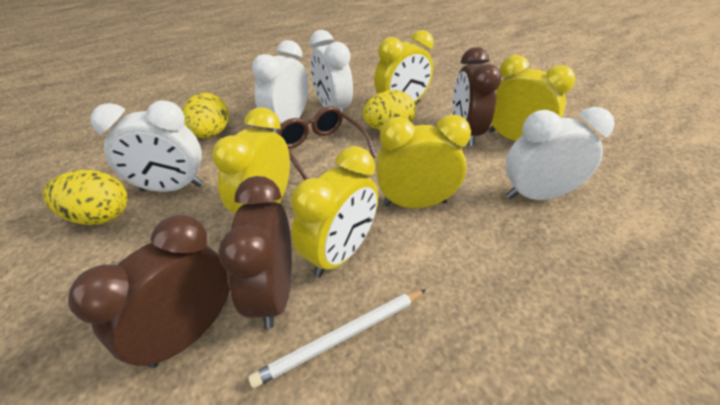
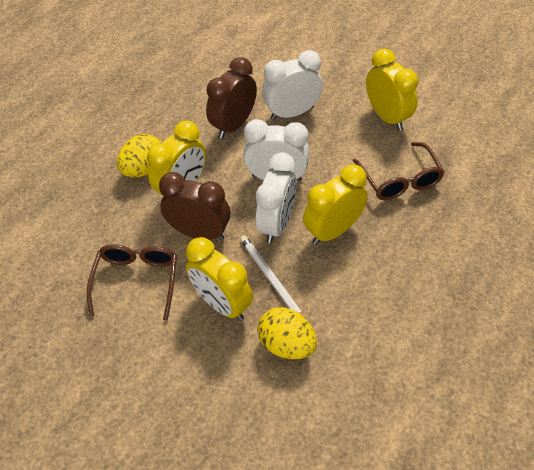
brown clock: [68,214,230,368] [218,176,292,329] [452,47,502,146] = 3 -> [159,172,230,240] [206,57,257,139] = 2
brown glasses: [276,106,376,180] = 1 -> [87,244,177,321] [353,142,445,200] = 2
white clock: [91,100,203,192] [252,40,309,132] [310,30,353,112] [506,107,615,200] = 4 -> [243,119,310,182] [255,152,297,243] [262,50,323,120] = 3
yellow clock: [212,107,290,214] [291,146,378,277] [374,30,434,103] [376,114,471,208] [489,55,575,141] = 5 -> [147,121,206,194] [186,237,253,321] [303,164,368,245] [366,49,418,131] = 4
yellow egg: [43,170,128,225] [182,93,229,138] [362,90,416,131] = 3 -> [117,134,162,177] [257,307,317,359] = 2

